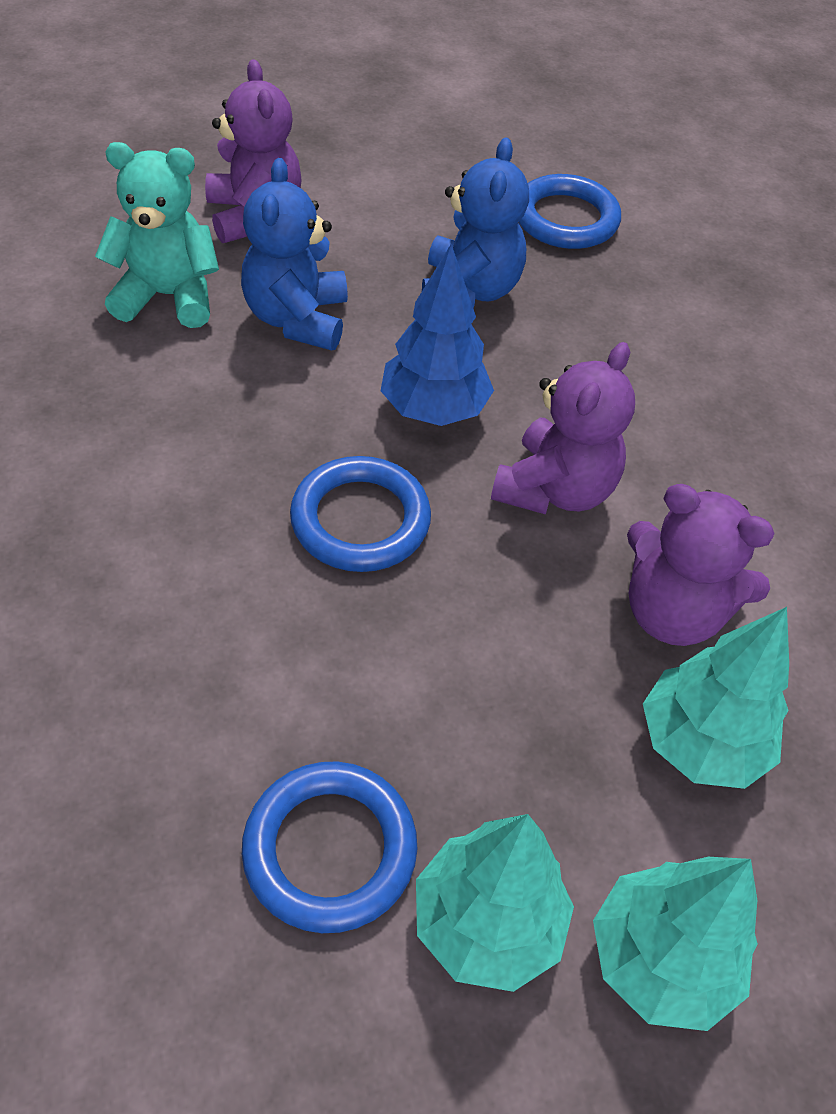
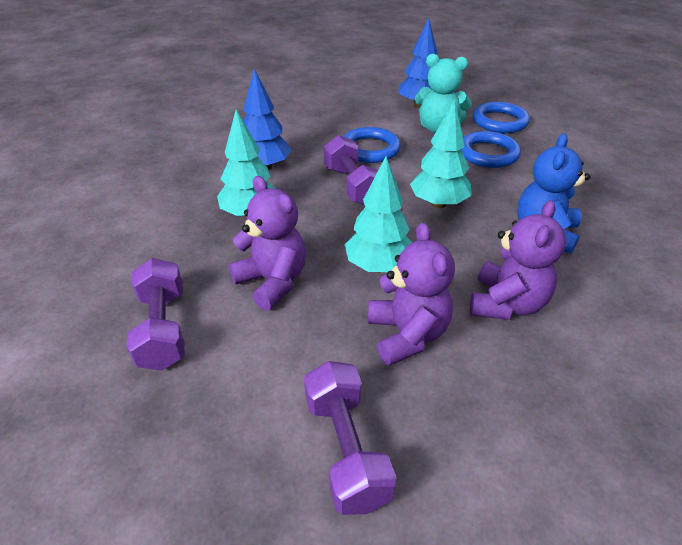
blue teddy bear: [241,158,348,350] [422,137,529,309] = 2 -> [517,134,591,254] = 1
blue tree: [381,244,494,426] = 1 -> [244,68,292,170] [399,18,438,108] = 2
purple dumbbell: none = 0 -> [127,258,185,371] [304,361,396,515] [324,135,378,205] = 3

